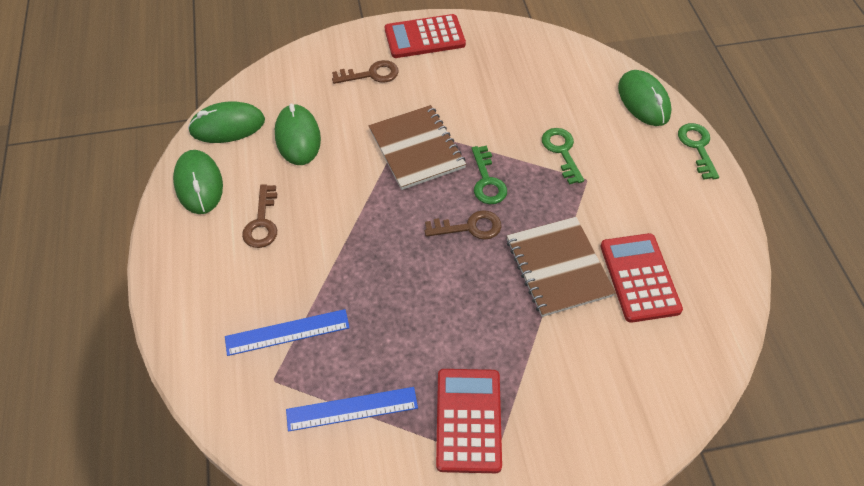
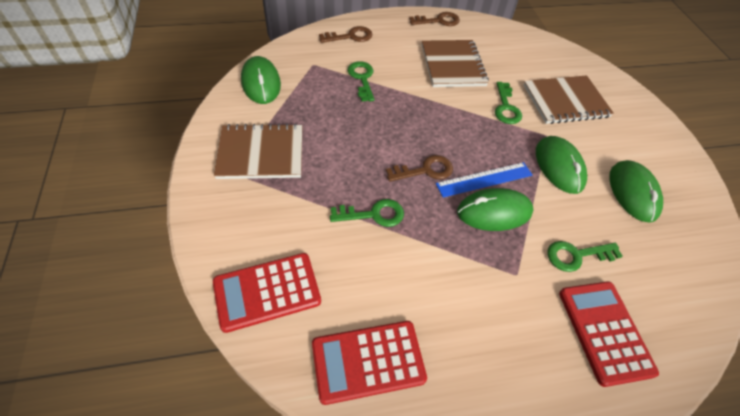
blue ruler: [225,309,350,356] [286,387,418,432] = 2 -> [436,162,532,198] = 1
brown notebook: [369,105,466,190] [507,217,616,317] = 2 -> [214,123,302,179] [422,40,489,87] [524,75,614,124] = 3
green key: [472,146,507,204] [542,128,584,184] [678,123,719,180] = 3 -> [330,199,404,227] [347,61,374,102] [495,82,522,124] [547,241,623,272] = 4

